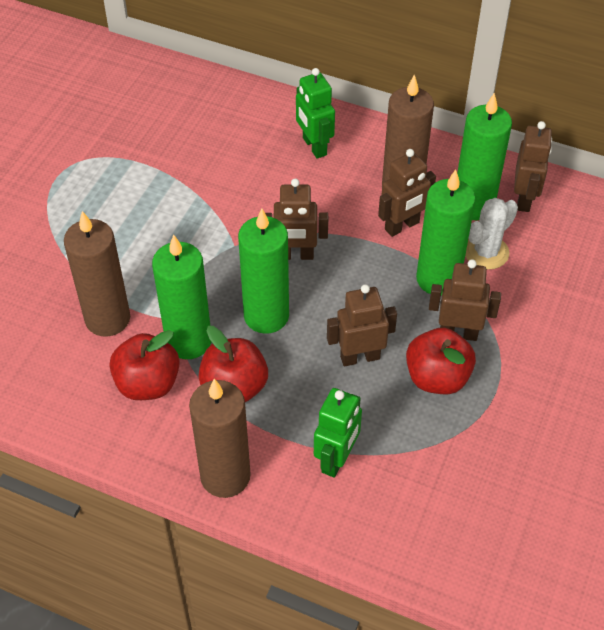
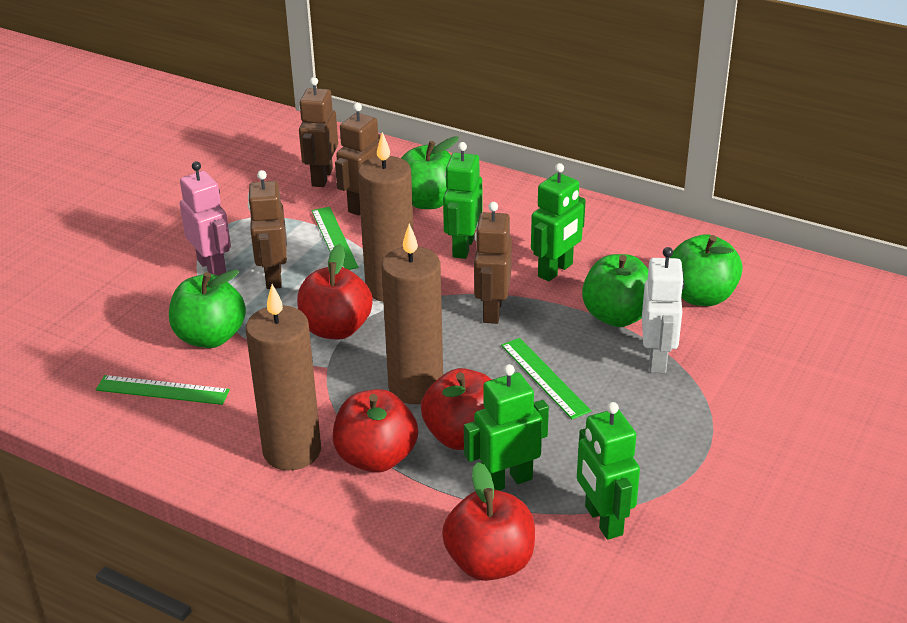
brown robot: [265,179,328,260] [327,284,397,366] [378,149,436,237] [429,259,501,341] [514,121,552,212] = 5 -> [248,170,287,289] [299,77,338,187] [335,103,380,215] [474,202,512,324] = 4
green apple: none = 0 -> [169,269,246,348] [401,136,459,209] [582,254,648,327] [670,234,743,306] = 4
green candle: [152,234,211,359] [238,208,289,334] [416,169,476,296] [457,93,512,220] = 4 -> none = 0
green robot: [296,68,335,159] [314,388,362,478] = 2 -> [443,142,482,259] [464,364,549,491] [531,163,586,281] [577,402,640,540] = 4
green ruler: none = 0 -> [96,375,230,405] [311,207,359,270] [501,338,591,419] = 3
pink robot: none = 0 -> [180,161,231,276] = 1
red apple: [110,330,180,400] [198,326,268,402] [406,328,476,394] = 3 -> [297,244,373,340] [333,389,418,473] [421,368,492,450] [442,462,535,581] = 4
white cactus: [465,198,518,270] = 1 -> none = 0
white robot: none = 0 -> [642,247,685,373] = 1

